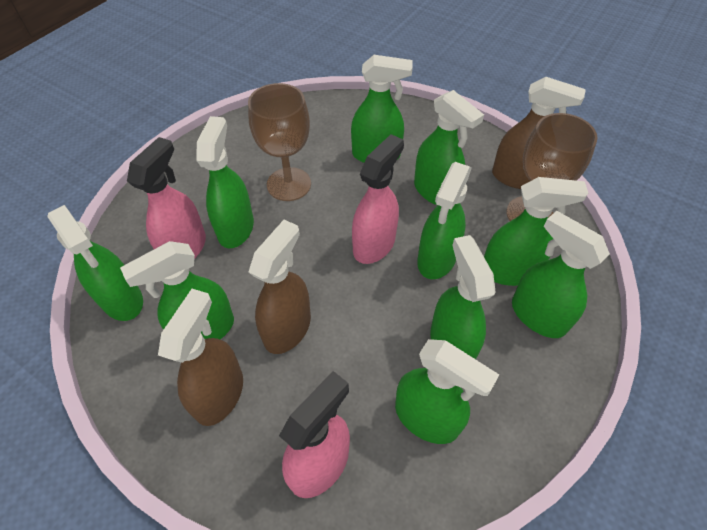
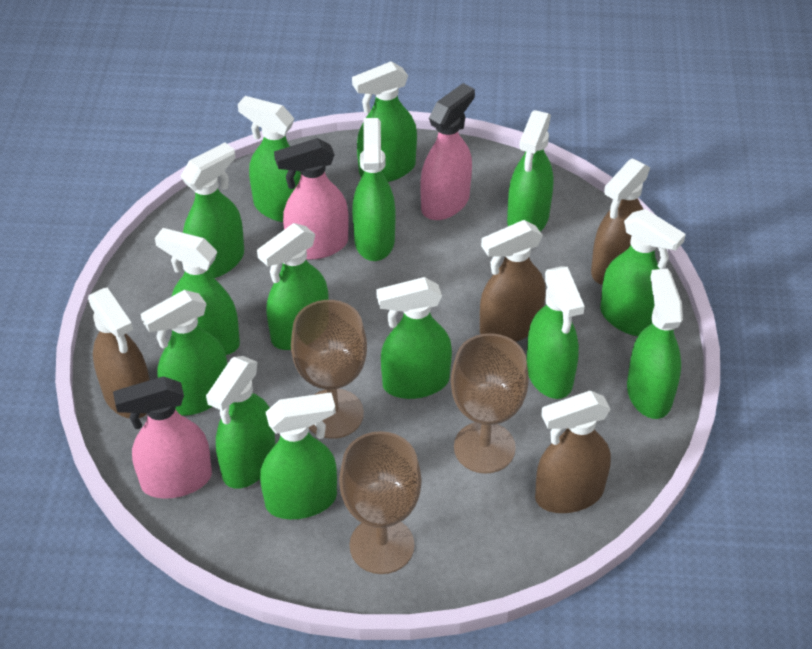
brown goblet: [248,83,311,201] [506,113,598,221] = 2 -> [291,300,367,439] [339,431,421,574] [451,333,529,474] = 3
brown spray bottle: [158,289,243,426] [249,220,311,354] [492,77,586,189] = 3 -> [88,287,150,418] [480,220,545,342] [535,391,611,513] [591,158,650,285] = 4
green spray bottle: [47,205,143,321] [120,241,234,339] [196,116,254,248] [351,55,413,163] [395,339,499,444] [414,90,484,205] [417,162,472,279] [430,235,495,359] [484,177,588,286] [512,211,610,338] = 10 -> [140,290,227,416] [155,228,240,355] [180,143,244,278] [206,356,276,489] [238,96,301,222] [257,223,329,350] [260,392,337,519] [352,61,417,182] [352,118,396,261] [376,277,452,399] [507,110,553,231] [527,266,585,399] [600,209,686,336] [627,269,683,419] = 14

